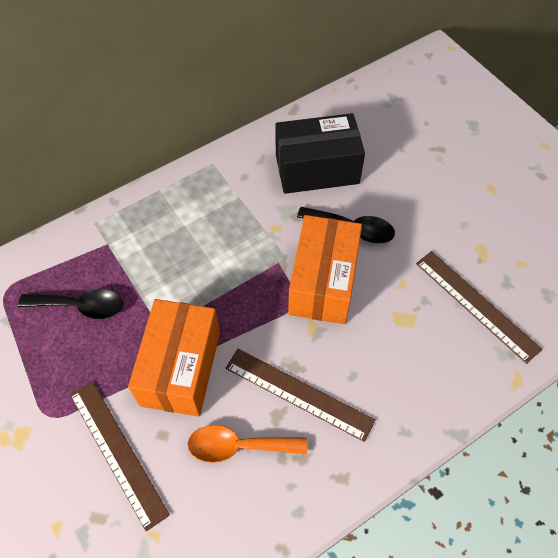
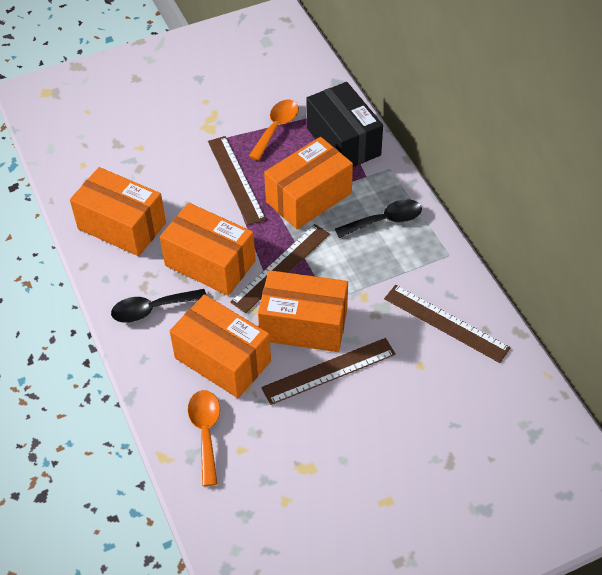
brown ruler: [70,381,170,531] [225,349,375,442] [416,251,542,364] = 3 -> [208,136,266,225] [230,224,330,313] [262,338,396,405] [384,285,511,363] = 4
orange box: [128,299,220,417] [288,215,362,324] = 2 -> [70,167,166,256] [160,203,256,296] [170,294,271,398] [258,270,348,352] [264,137,353,229] = 5
orange spoon: [187,425,307,463] = 1 -> [188,390,220,486] [249,99,299,161] = 2

